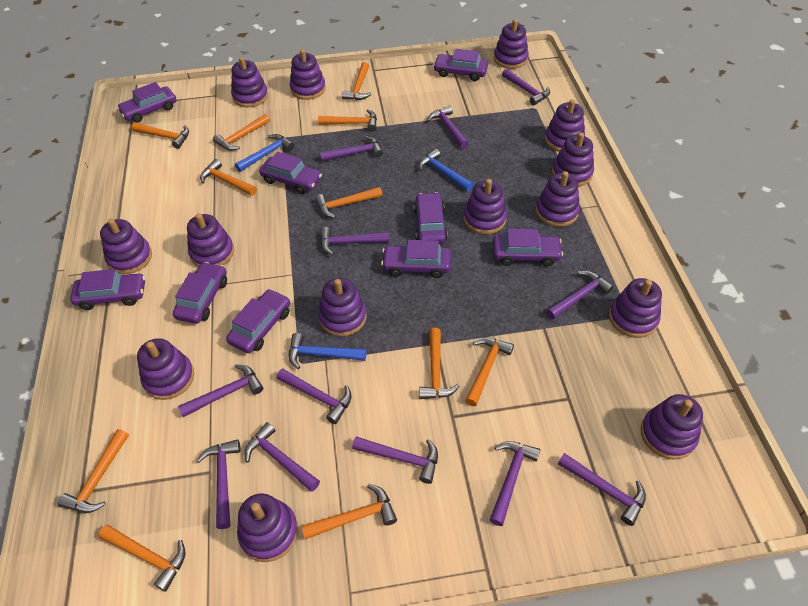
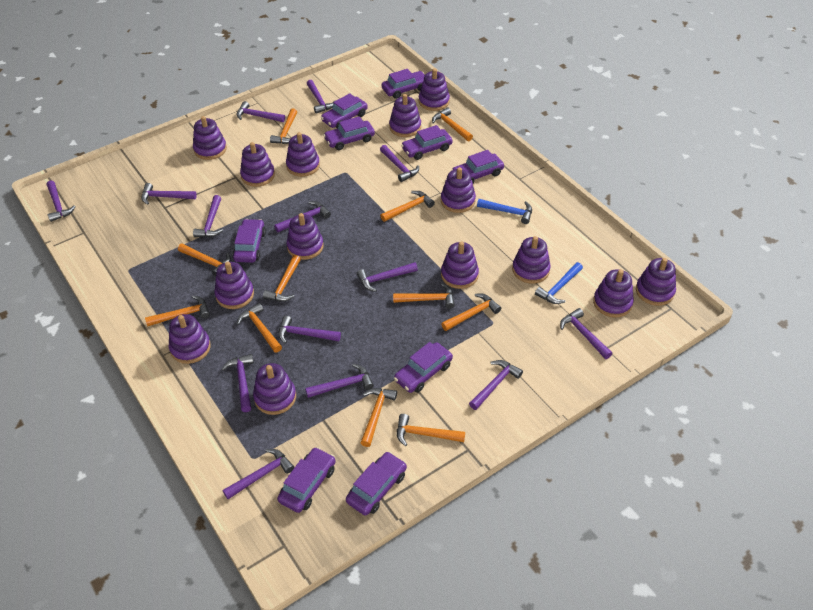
blue hammer: [235,134,294,172] [289,333,367,369] [419,149,473,191] = 3 -> [477,199,532,224] [535,262,583,304] = 2
purple hammer: [178,364,263,417] [196,439,241,529] [245,422,320,492] [277,368,352,424] [319,136,383,162] [321,227,389,256] [352,437,438,484] [427,105,469,149] [490,441,540,526] [502,69,550,105] [546,271,614,319] [558,453,646,526] = 12 -> [47,181,76,222] [141,183,197,205] [193,195,223,237] [221,354,254,412] [223,449,294,499] [237,101,285,122] [274,201,331,232] [278,316,341,343] [305,364,374,398] [307,80,336,114] [357,262,418,292] [380,145,419,182] [469,360,523,410] [560,308,613,359] = 14

